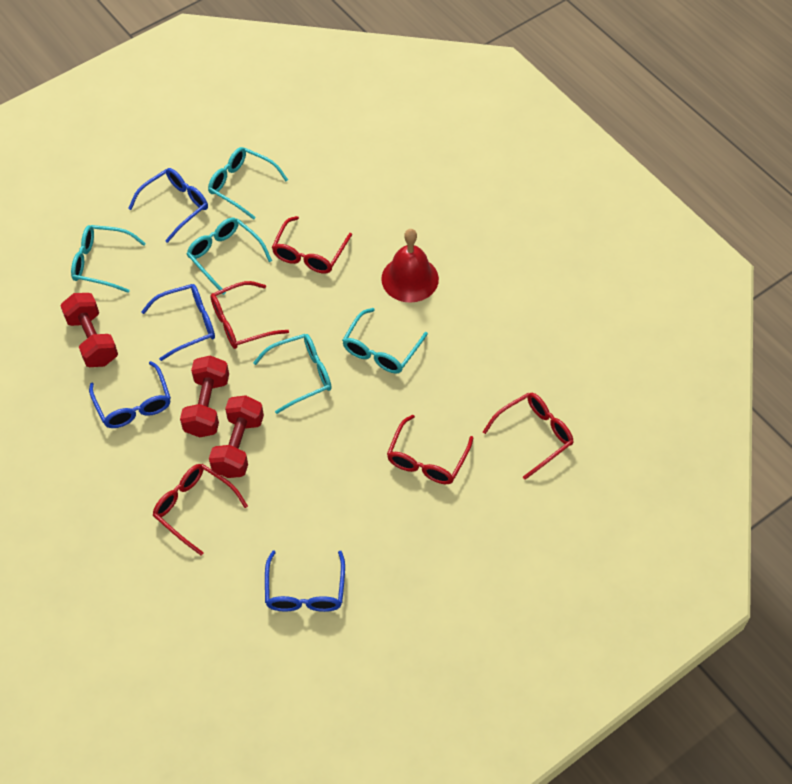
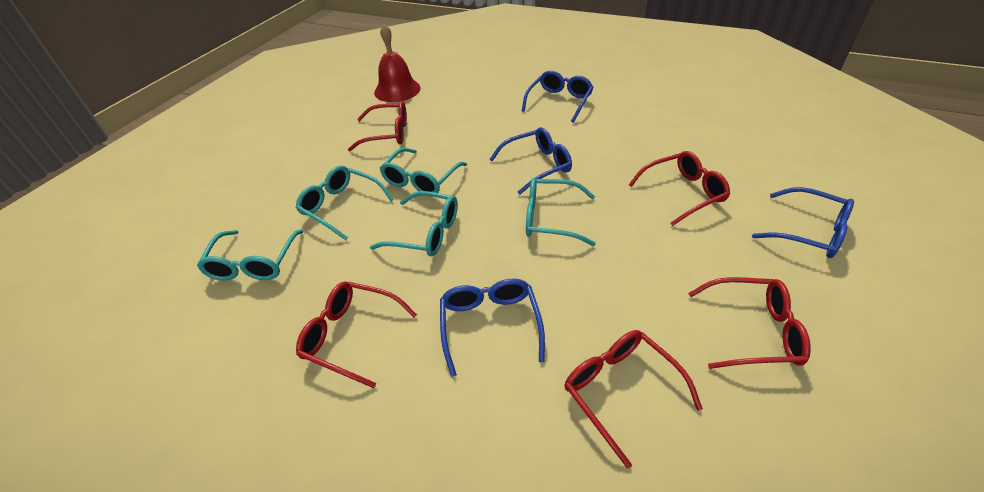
red dumbbell: [60,293,118,367] [180,355,229,437] [209,395,264,478] = 3 -> none = 0

